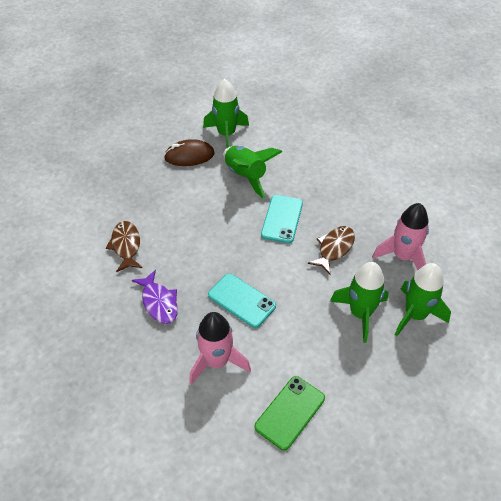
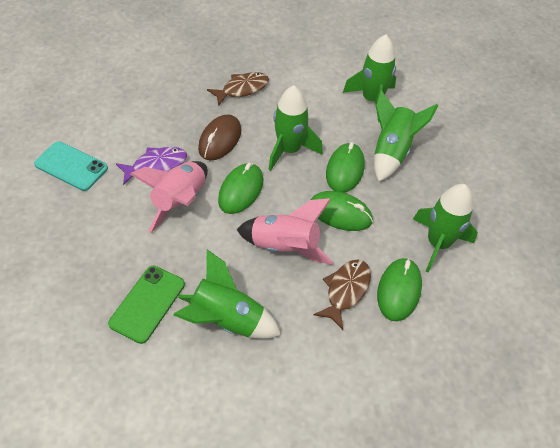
green mouse: none = 0 -> [218,163,263,214] [311,191,373,231] [326,142,365,193] [377,258,422,321] = 4
green rocket: [203,79,249,148] [223,146,282,199] [330,262,389,343] [395,263,451,336] = 4 -> [173,250,281,339] [268,85,323,171] [343,34,396,122] [374,90,438,182] [413,184,478,273] = 5
turquoise phone: [208,273,276,328] [261,195,303,243] = 2 -> [34,141,108,191] = 1

